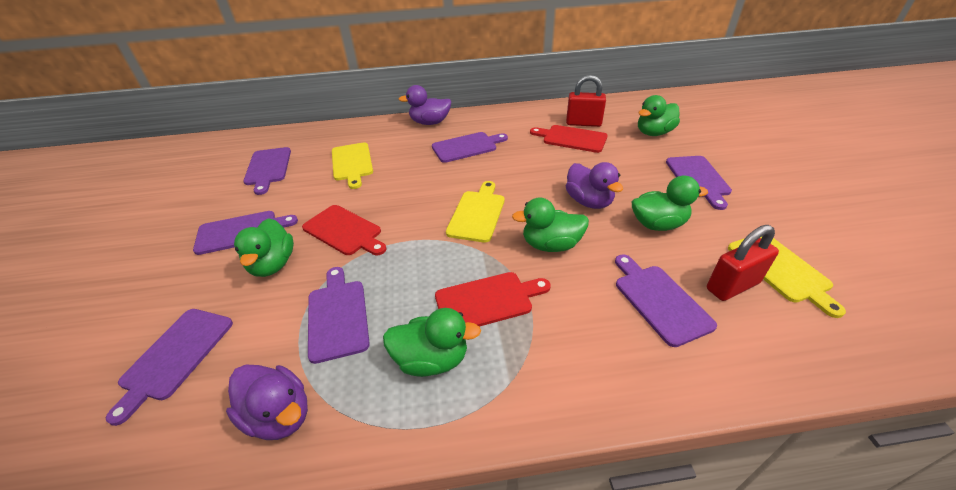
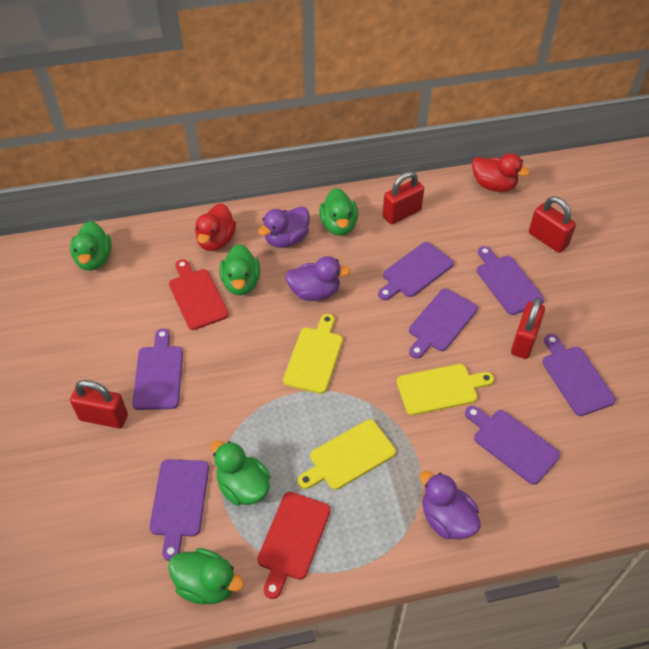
red cutting board: [302,205,386,255] [435,272,551,327] [530,125,608,153] = 3 -> [169,259,229,330] [257,492,331,599] = 2
red duck: none = 0 -> [195,203,236,251] [472,153,530,192] = 2
red padlock: [566,75,606,127] [707,225,779,301] = 2 -> [70,380,128,428] [383,171,424,225] [511,297,545,359] [529,196,576,253] = 4

